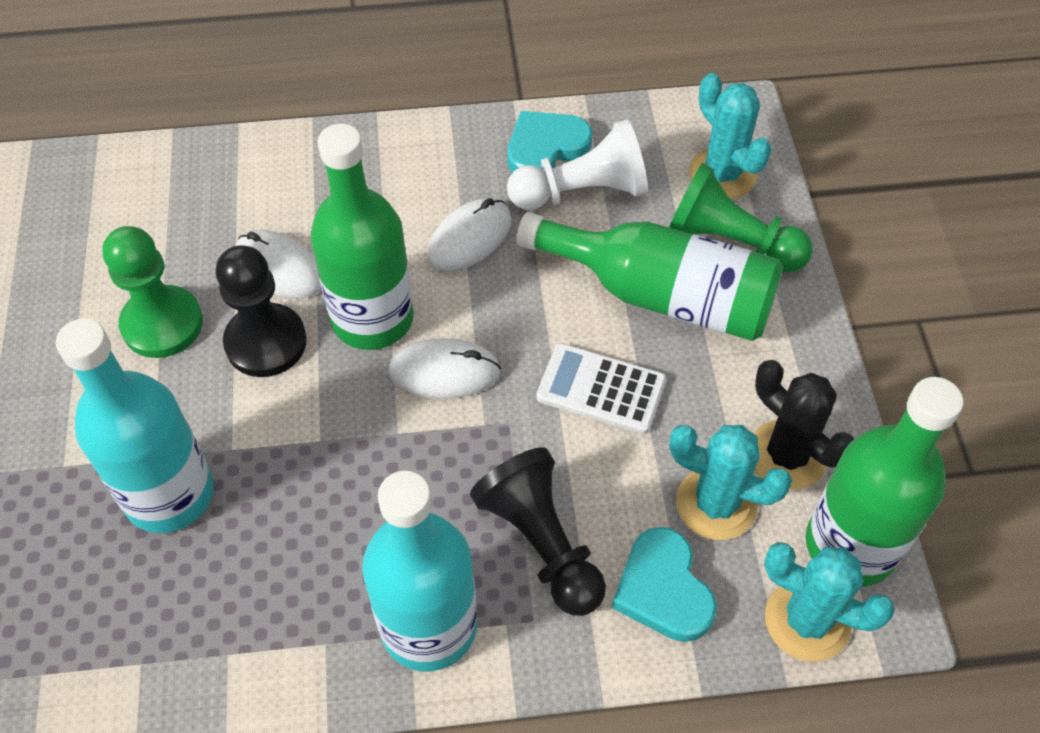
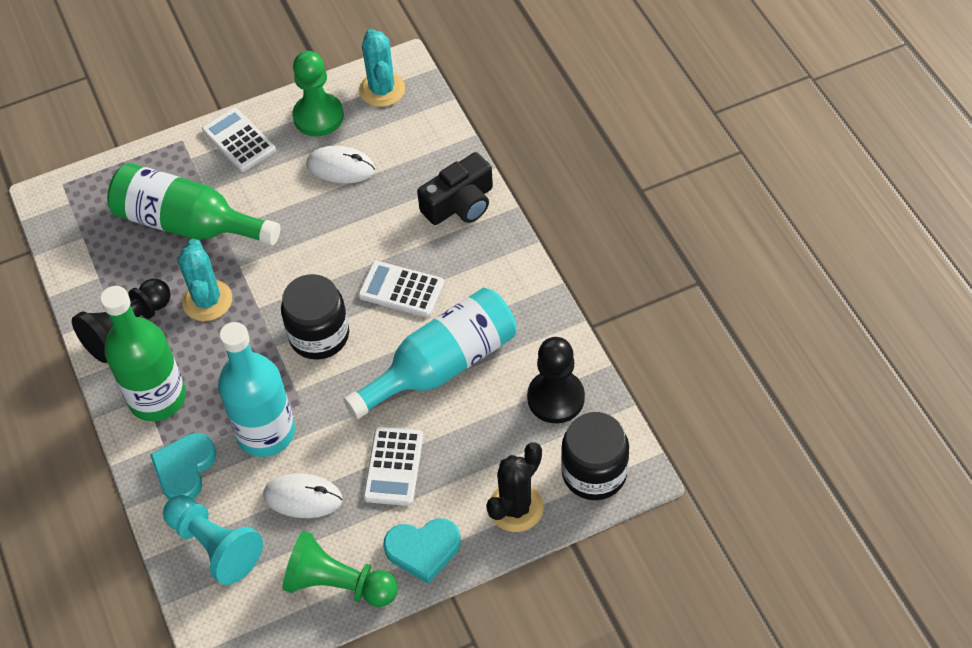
black camera: none = 0 -> [417,152,493,225] = 1
black jar: none = 0 -> [281,274,349,360] [561,412,629,500] = 2
green bottle: [310,124,414,350] [516,212,783,341] [806,377,963,587] = 3 -> [100,286,186,421] [107,163,280,246] = 2
turquoise cactus: [669,425,792,540] [689,73,772,199] [764,542,895,662] = 3 -> [178,239,232,321] [359,29,405,107] = 2
turquoise pawn: none = 0 -> [163,495,263,585] = 1
white calculator: [536,343,666,434] = 1 -> [202,108,276,172] [358,261,444,317] [363,427,423,506] = 3
white mouse: [235,230,322,299] [388,338,501,399] [427,198,512,272] = 3 -> [263,473,343,518] [307,146,375,183] = 2
white pawn: [507,119,648,210] = 1 -> none = 0

